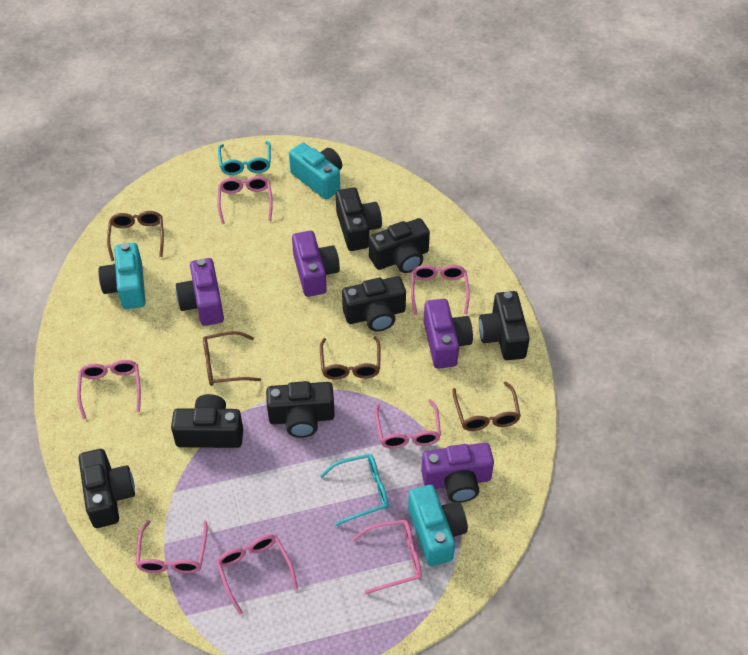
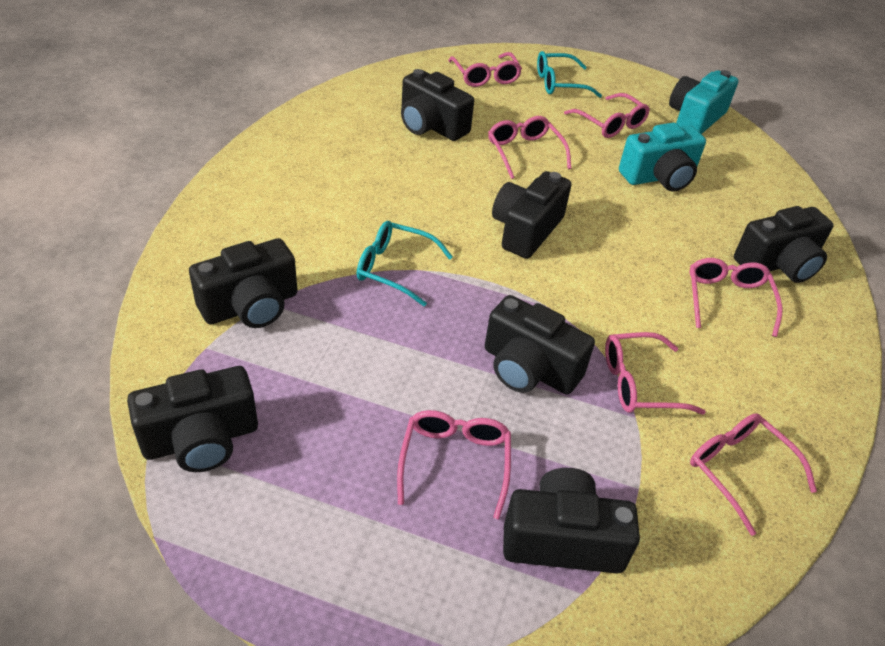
brown glasses: [107,211,164,261] [203,331,261,386] [320,336,381,380] [452,381,521,431] = 4 -> none = 0
purple camera: [176,258,224,326] [292,231,340,297] [421,443,494,503] [424,299,473,369] = 4 -> none = 0
turquoise camera: [99,243,146,309] [289,143,342,200] [408,485,468,566] = 3 -> [619,123,706,192] [669,70,738,134] = 2

